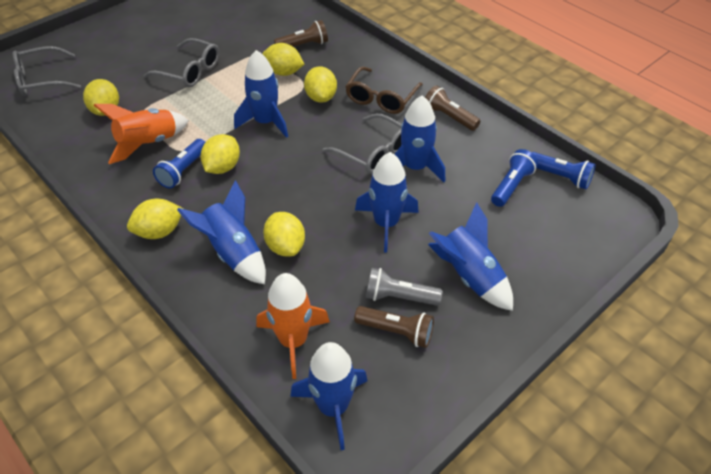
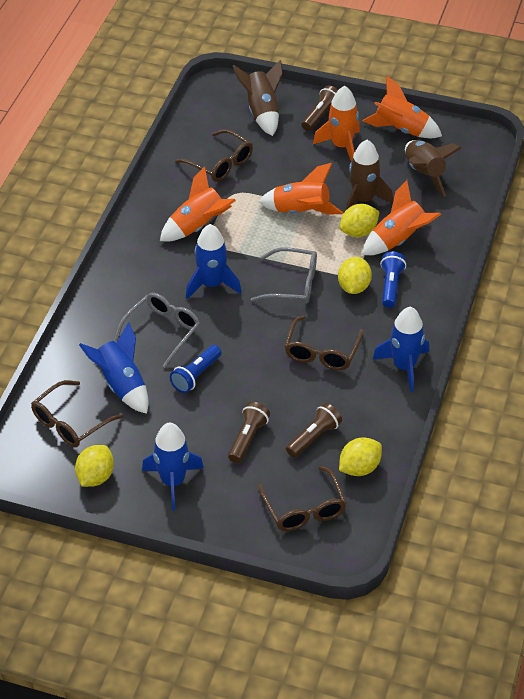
blue flashlight: [153,139,205,189] [491,149,538,207] [531,152,596,189] = 3 -> [170,345,221,393] [380,252,406,308] = 2
blue rocket: [177,180,266,284] [234,50,288,138] [290,342,368,450] [355,152,419,253] [395,95,445,182] [428,202,513,311] = 6 -> [79,322,149,414] [142,423,204,511] [186,224,242,299] [373,307,429,392] = 4
brown glasses: [345,66,423,114] = 1 -> [31,380,123,447] [175,129,253,182] [257,466,347,531] [284,316,363,370] = 4
brown rocket: none = 0 -> [233,60,283,136] [346,140,393,210] [405,140,461,197] = 3
grey flashlight: [366,268,443,306] = 1 -> none = 0
grey glasses: [12,46,81,96] [143,38,219,87] [323,114,402,174] = 3 -> [114,293,200,368] [250,247,317,304] = 2
orange rocket: [94,104,189,164] [256,273,330,379] = 2 -> [160,166,236,242] [259,163,343,215] [313,86,360,162] [362,76,442,138] [362,180,441,255] = 5
yellow lemon: [83,79,119,116] [127,199,184,239] [200,134,240,174] [262,43,304,76] [263,212,305,257] [304,66,337,102] = 6 -> [75,445,114,487] [338,257,372,294] [339,437,382,476] [340,204,380,237] = 4

